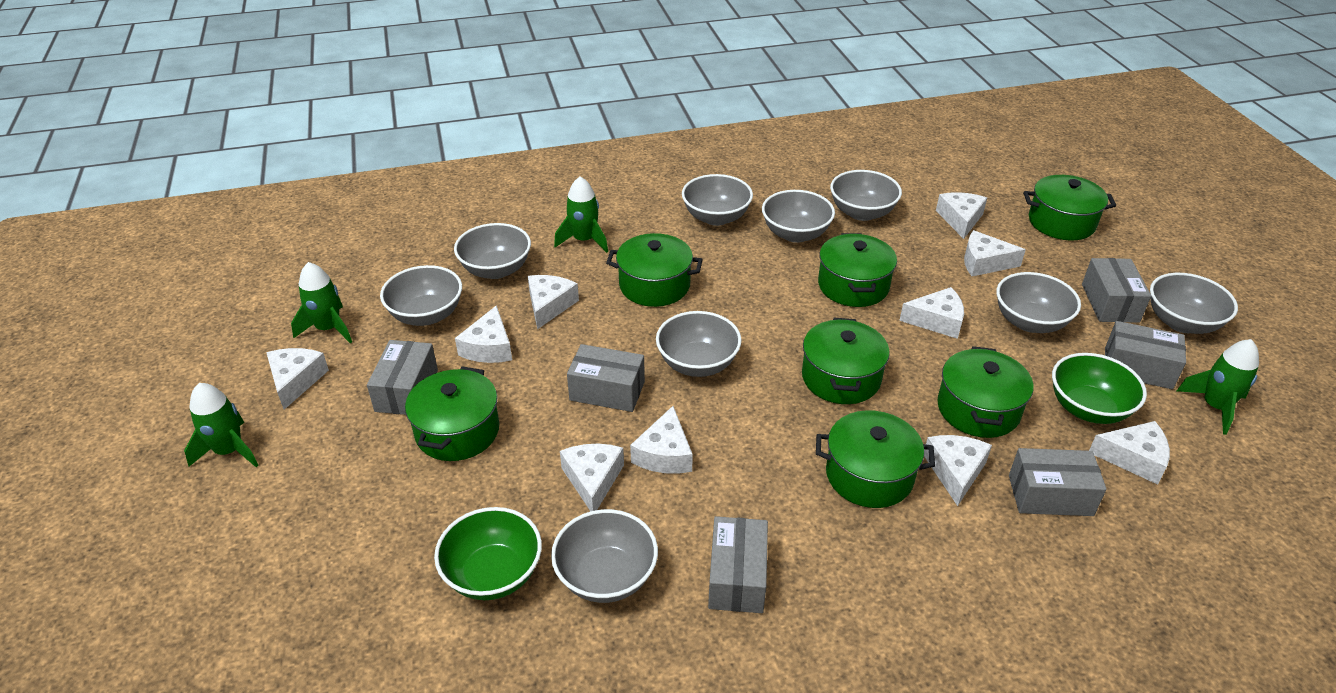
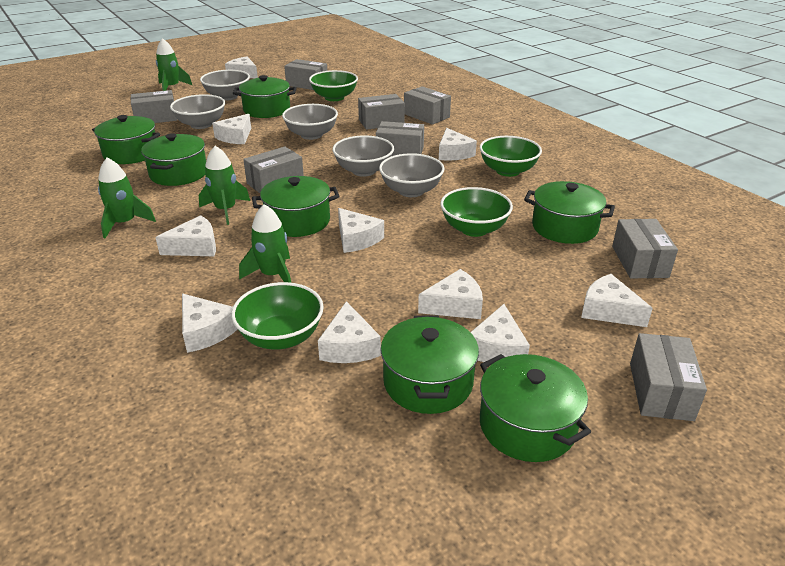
green bowl: [434,507,542,600] [1052,353,1147,424] = 2 -> [231,282,324,350] [309,70,358,101] [440,187,513,237] [480,136,542,177] = 4
grey bowl: [380,265,462,326] [454,223,531,279] [551,509,658,603] [656,311,741,377] [682,174,753,226] [762,190,835,243] [830,170,902,221] [996,272,1081,333] [1150,273,1238,334] = 9 -> [170,94,225,129] [200,70,250,101] [282,104,338,140] [332,135,394,177] [379,153,444,197] = 5
grey box: [367,340,438,415] [567,344,645,412] [708,516,768,613] [1009,448,1107,516] [1082,258,1151,323] [1105,321,1186,389] = 6 -> [130,90,177,123] [243,147,304,193] [284,59,327,90] [358,94,405,130] [376,121,424,156] [404,86,451,125] [612,219,678,279] [630,333,707,421] = 8

